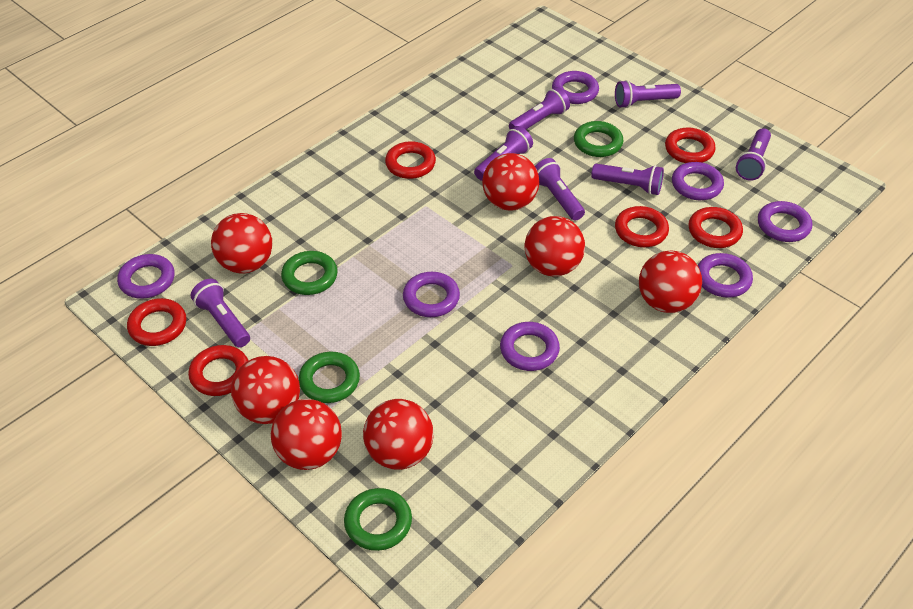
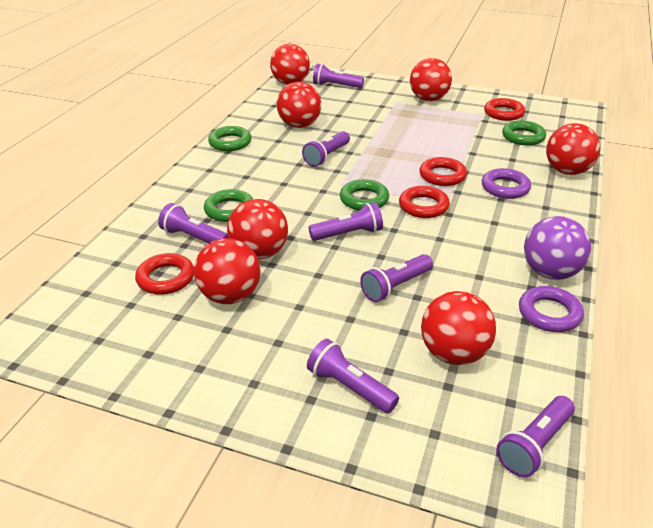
purple ball: none = 0 -> [524,216,591,280] = 1
purple ring: [117,254,175,299] [403,272,460,317] [500,322,560,371] [552,71,599,104] [672,162,724,200] [698,253,753,298] [758,201,812,242] = 7 -> [482,168,531,199] [519,286,584,332] = 2
red ring: [127,298,186,346] [188,345,249,396] [385,141,436,179] [615,206,669,247] [665,128,716,163] [688,207,743,248] = 6 -> [135,253,194,295] [399,186,450,218] [420,157,467,186] [484,98,525,121] = 4

